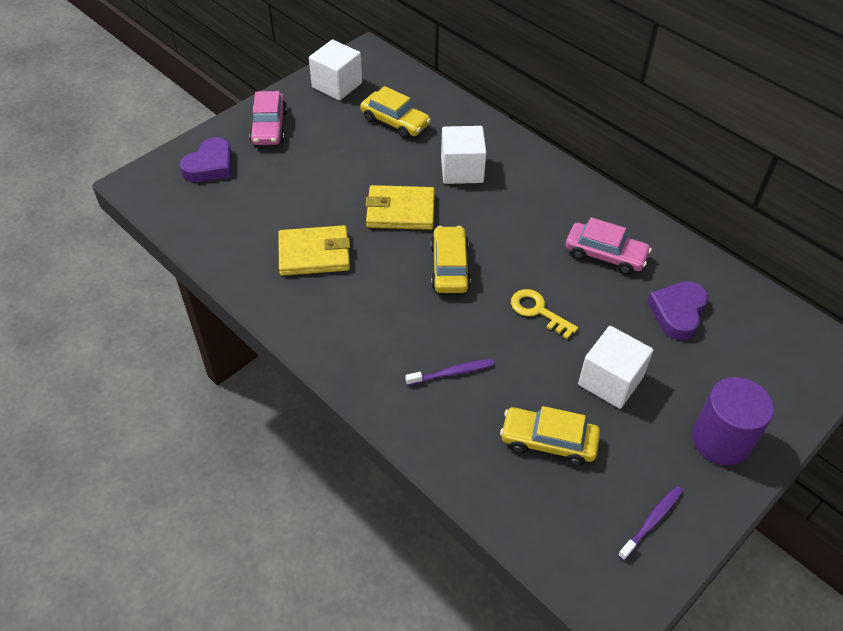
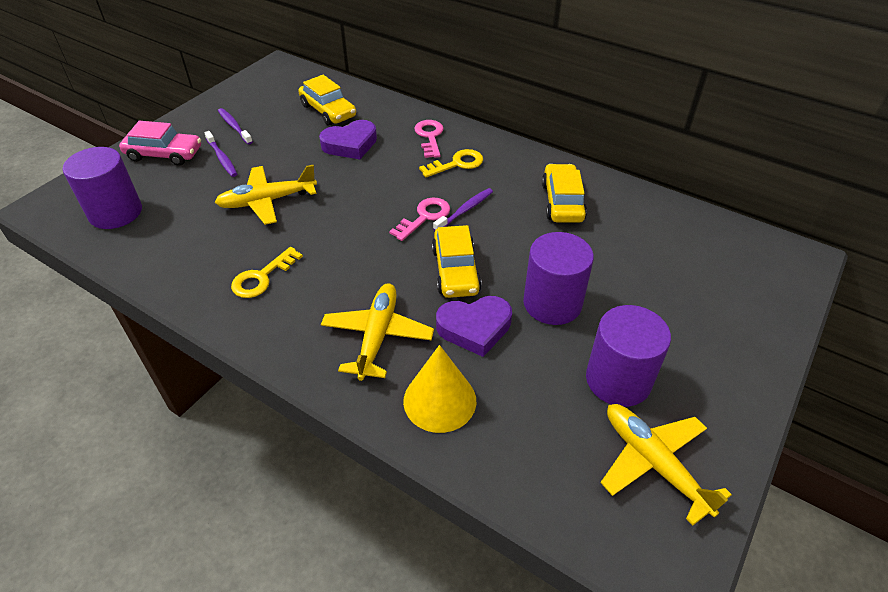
pink car: [249,91,287,145] [565,217,652,275] = 2 -> [119,121,201,166] = 1
pink key: none = 0 -> [389,198,450,241] [414,120,444,158] = 2
purple cylinder: [692,377,774,466] = 1 -> [63,147,142,229] [523,232,594,325] [586,305,671,407] = 3
purple toothbrush: [405,359,494,386] [618,486,683,561] = 2 -> [204,131,237,177] [218,108,253,144] [433,188,493,231] = 3
white cube: [309,40,362,101] [441,126,486,184] [578,326,653,409] = 3 -> none = 0
yellow cone: none = 0 -> [403,345,476,433] = 1
yellow key: [511,289,578,339] = 1 -> [231,247,303,298] [419,149,483,177] = 2
yellow plane: none = 0 -> [214,165,317,225] [321,283,434,381] [601,404,732,526] = 3
yellow wallet: [278,225,350,276] [365,185,435,230] = 2 -> none = 0

